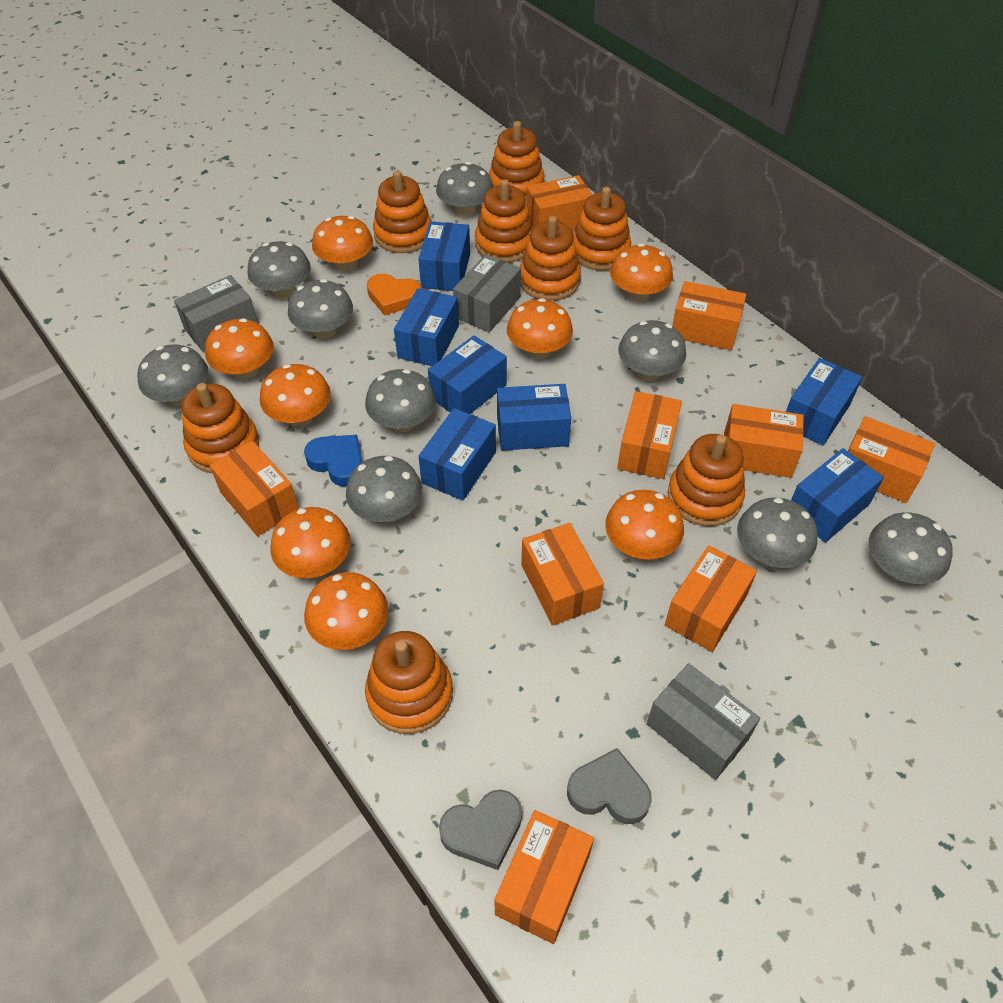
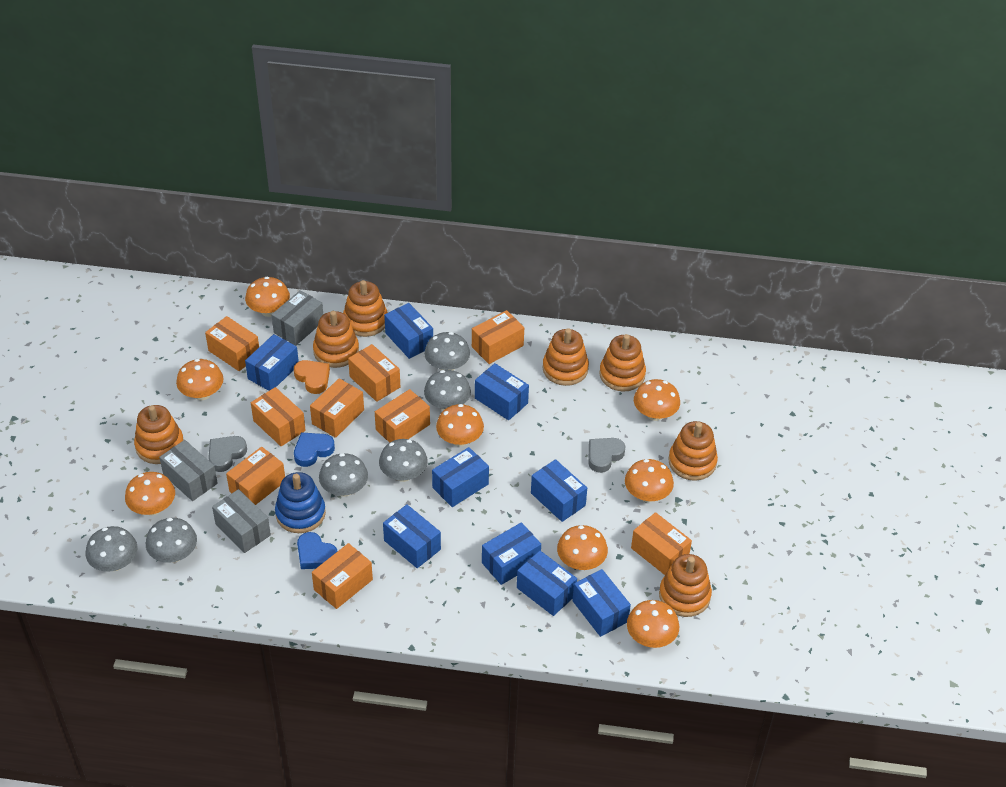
blue box: [394,288,459,366] [418,221,470,291] [418,408,496,501] [428,335,507,414] [497,384,571,451] [786,358,862,446] [791,448,884,542] = 7 -> [245,334,299,391] [383,504,441,568] [384,303,433,359] [432,447,489,507] [475,363,529,420] [482,522,541,585] [517,551,577,616] [531,459,587,522] [572,569,631,637] = 9
blue heart: [304,435,362,487] = 1 -> [294,432,335,467] [297,532,338,569] = 2
blue stacking toy: none = 0 -> [275,472,326,533] = 1
grey mushroom: [137,344,209,406] [247,241,311,299] [288,279,353,339] [346,456,422,522] [365,369,436,432] [436,162,493,217] [618,320,686,381] [737,498,818,568] [869,512,953,584] = 9 -> [86,526,138,572] [146,518,197,563] [319,453,368,497] [379,439,428,482] [424,332,470,371] [424,370,471,410] = 6
orange stacking toy: [182,383,259,473] [365,631,453,734] [373,170,432,253] [475,179,533,263] [489,121,545,198] [520,216,581,301] [573,187,631,271] [668,434,745,526] = 8 -> [134,405,184,464] [313,311,359,368] [343,280,388,337] [543,328,589,386] [599,334,646,391] [659,554,712,617] [669,421,718,481] = 7

